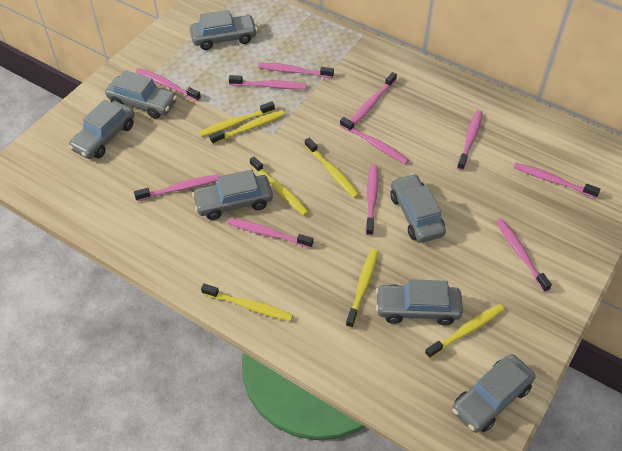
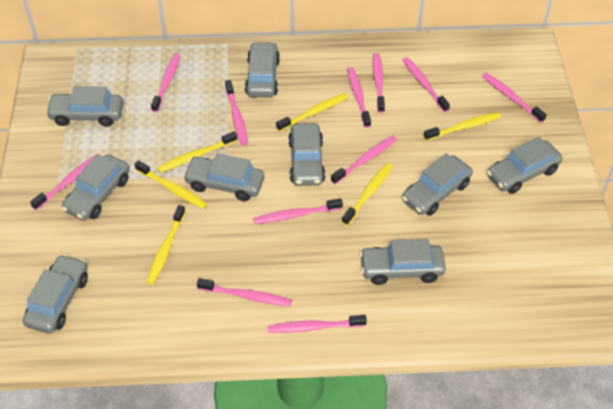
grey car: [68,99,135,159] [105,70,177,119] [190,10,257,50] [192,170,273,220] [376,279,463,325] [391,174,446,243] [452,354,536,433] = 7 -> [23,254,88,333] [46,86,123,127] [61,154,129,221] [183,153,264,201] [245,42,280,97] [288,123,325,186] [359,239,446,285] [402,153,473,216] [487,137,563,194] = 9
yellow toothbrush: [199,101,275,137] [201,284,293,321] [210,110,285,144] [250,157,309,216] [305,137,359,198] [346,249,378,328] [425,304,504,359] = 7 -> [134,160,207,209] [147,205,185,284] [157,131,237,173] [276,93,348,132] [342,163,393,225] [424,112,501,141] = 6

